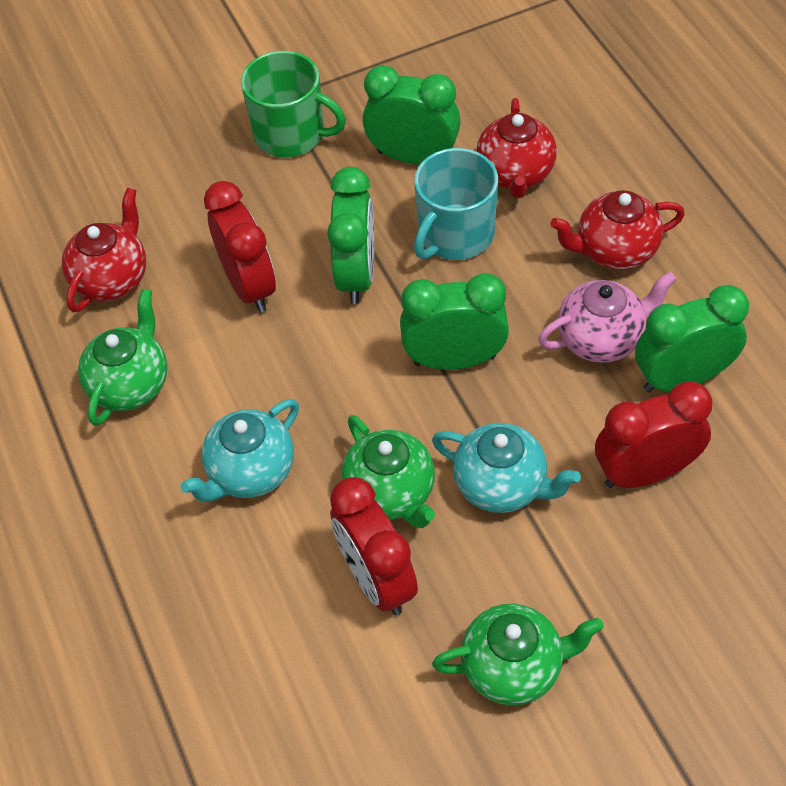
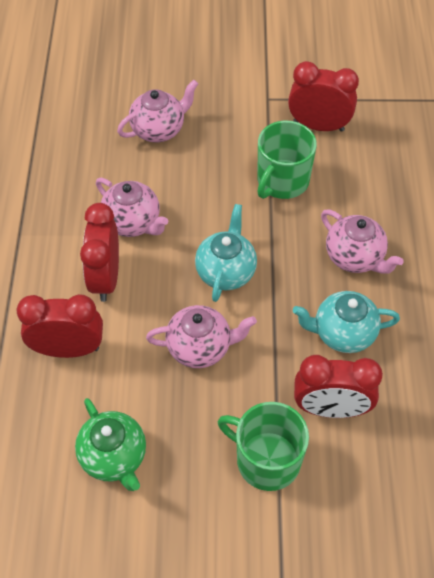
green clock: [327,167,374,304] [363,65,461,164] [400,273,509,370] [635,285,749,392] = 4 -> none = 0
green mug: [241,51,346,157] = 1 -> [218,402,309,491] [257,121,317,199] = 2
green teapot: [78,289,167,426] [341,415,435,528] [432,604,604,706] = 3 -> [75,398,146,491] = 1
pink teapot: [538,272,676,363] = 1 -> [96,178,168,237] [117,80,198,142] [146,305,257,368] [321,210,404,274] = 4
red clock: [204,181,276,313] [330,477,418,615] [595,381,712,488] = 3 -> [17,294,103,358] [80,203,119,302] [288,61,359,132] [294,355,383,418] = 4
red teapot: [62,188,146,312] [476,98,557,198] [550,190,685,270] = 3 -> none = 0
turquoise mug: [414,148,498,260] = 1 -> none = 0

